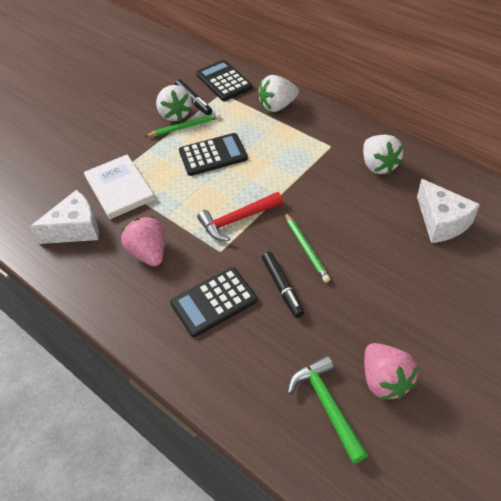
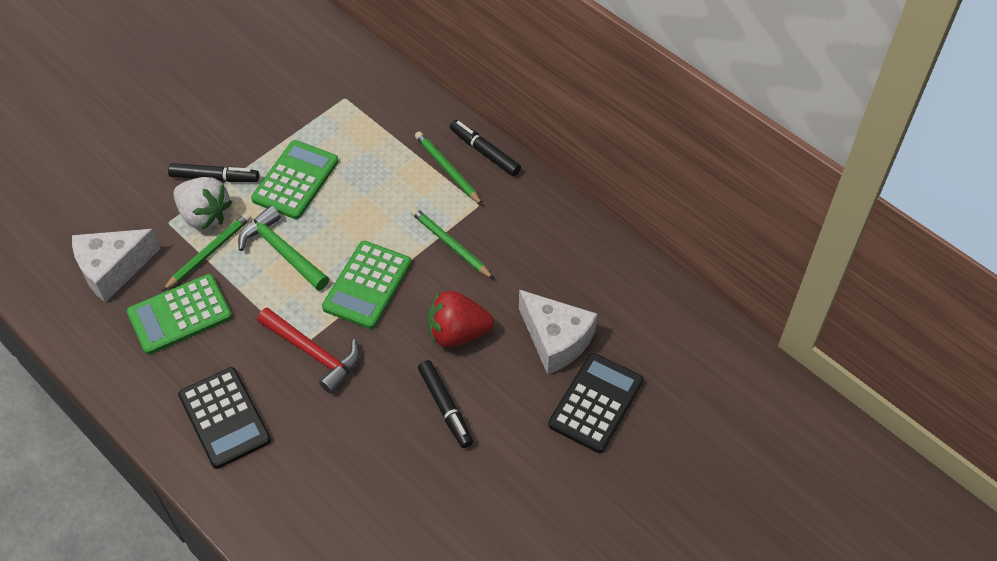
black calculator: [170,267,257,337] [179,133,248,176] [196,60,253,101] = 3 -> [178,367,271,469] [548,353,644,453] = 2
black marker: [174,79,212,115] [262,252,304,318] = 2 -> [168,163,259,182] [418,360,473,448] [450,120,521,176] = 3
green calculator: none = 0 -> [127,274,232,355] [251,140,339,219] [322,241,411,329] = 3
green pencil: [144,112,221,137] [285,213,330,282] = 2 -> [162,213,251,291] [411,207,494,279] [415,131,482,205] = 3
pink strawberry: [121,216,165,266] [364,343,418,400] = 2 -> none = 0
red strawberry: none = 0 -> [428,290,494,348] = 1
white book: [84,155,155,219] = 1 -> none = 0
white strawberry: [156,85,192,121] [258,75,299,112] [363,135,403,175] = 3 -> [173,177,232,230] = 1

